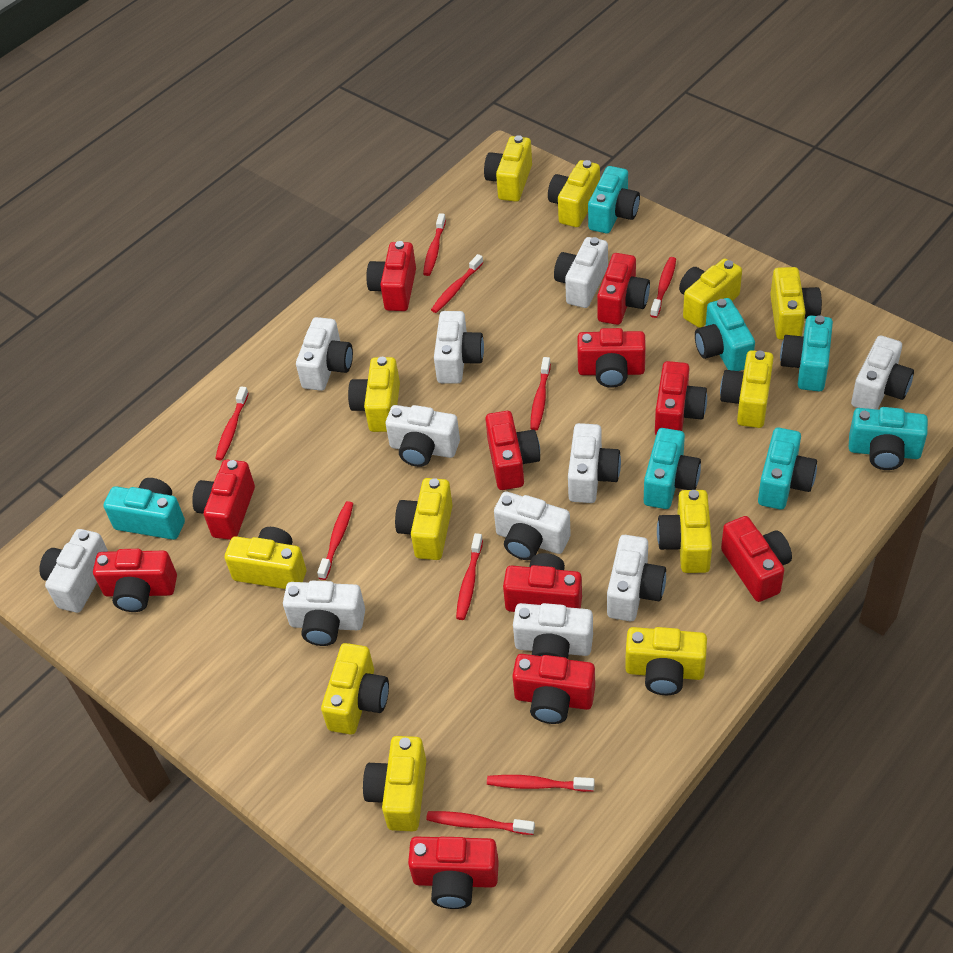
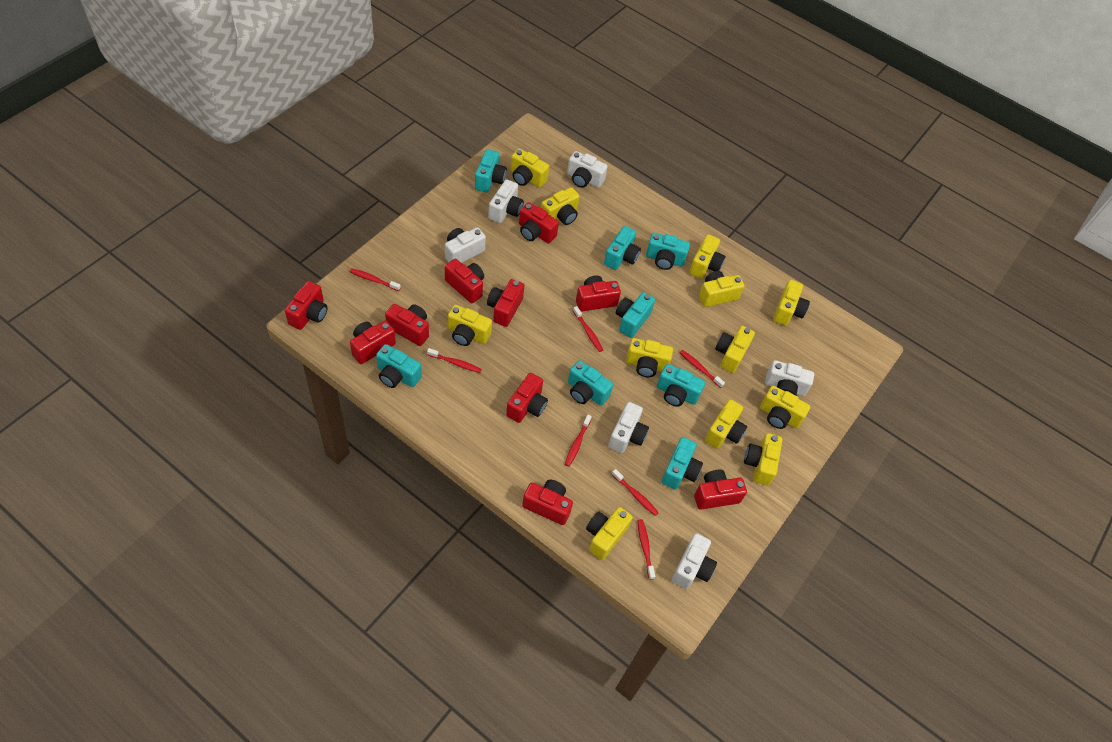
red camera: [93,549,177,612] [192,460,255,540] [366,241,416,311] [408,837,499,909] [485,411,540,490] [503,553,582,612] [512,654,595,724] [577,328,646,388] [597,253,650,325] [655,361,707,435] [721,516,792,602] = 11 -> [285,281,328,330] [350,321,396,364] [385,304,429,346] [445,259,484,303] [487,279,525,327] [506,373,548,423] [519,202,559,243] [522,480,573,525] [576,275,621,312] [694,469,747,510] = 10
red toothbrush: [215,387,249,460] [317,501,353,580] [423,213,446,276] [426,811,535,835] [431,254,483,313] [456,533,483,620] [487,775,595,792] [530,357,551,430] [650,257,676,318] = 9 -> [350,269,401,291] [427,348,482,373] [565,415,592,466] [573,306,603,352] [612,469,659,516] [637,519,655,580] [679,350,725,388] = 7
turquoise camera: [103,478,185,540] [588,166,640,233] [644,428,701,509] [695,298,755,371] [758,428,817,510] [780,315,833,391] [849,407,928,470] = 7 -> [376,344,422,388] [475,149,507,193] [568,360,613,406] [604,226,641,270] [616,292,655,338] [646,233,690,270] [657,364,705,407] [661,437,703,489] = 8
white camera: [39,529,108,613] [283,581,365,646] [296,317,353,391] [386,405,460,467] [434,311,484,384] [494,491,571,560] [513,603,593,659] [554,237,608,308] [568,423,621,503] [607,535,666,621] [851,335,914,410] = 11 -> [445,227,486,263] [488,179,524,223] [567,151,608,188] [608,402,649,453] [672,533,717,589] [765,360,814,396] = 6

